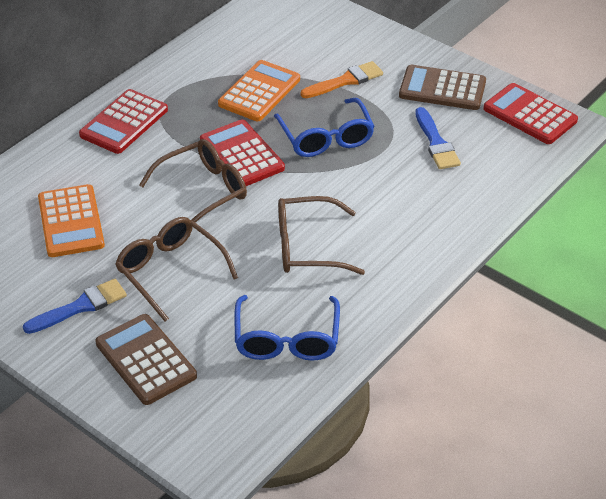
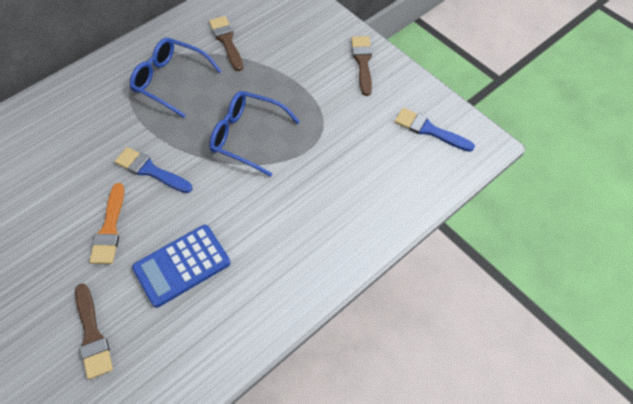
blue calculator: none = 0 -> [132,225,231,308] = 1
brown brush: none = 0 -> [75,284,113,379] [209,16,243,71] [351,36,372,96] = 3
brown calculator: [95,314,197,405] [399,65,486,110] = 2 -> none = 0
brown glasses: [115,217,238,322] [139,139,247,223] [278,196,365,275] = 3 -> none = 0
orange calculator: [38,184,105,257] [218,60,300,121] = 2 -> none = 0
red calculator: [79,89,168,154] [200,119,285,186] [483,83,578,144] = 3 -> none = 0

